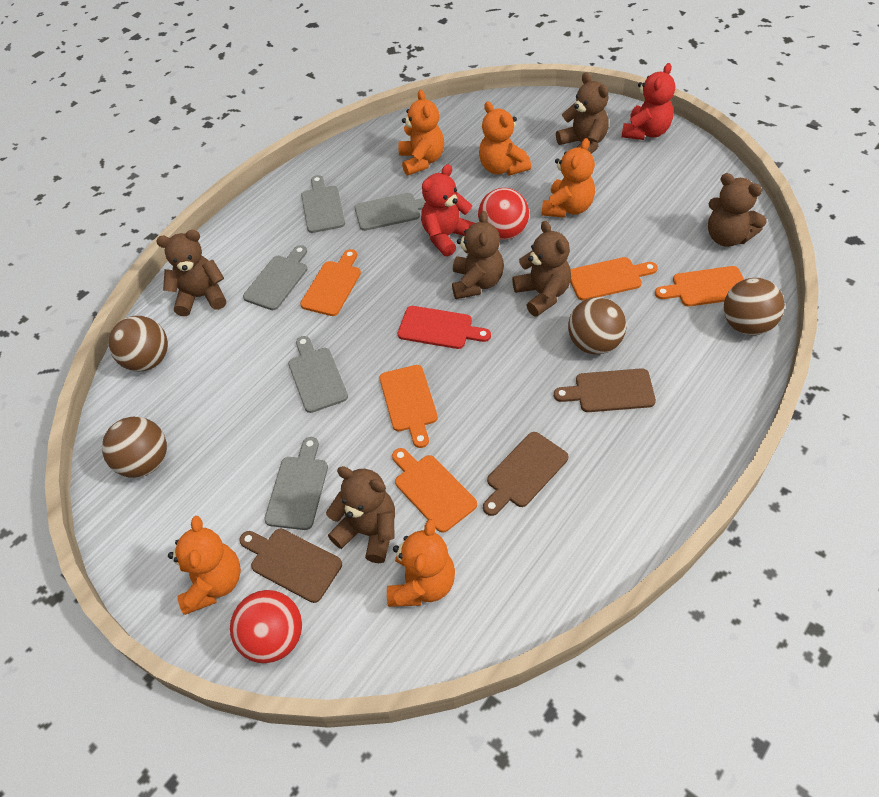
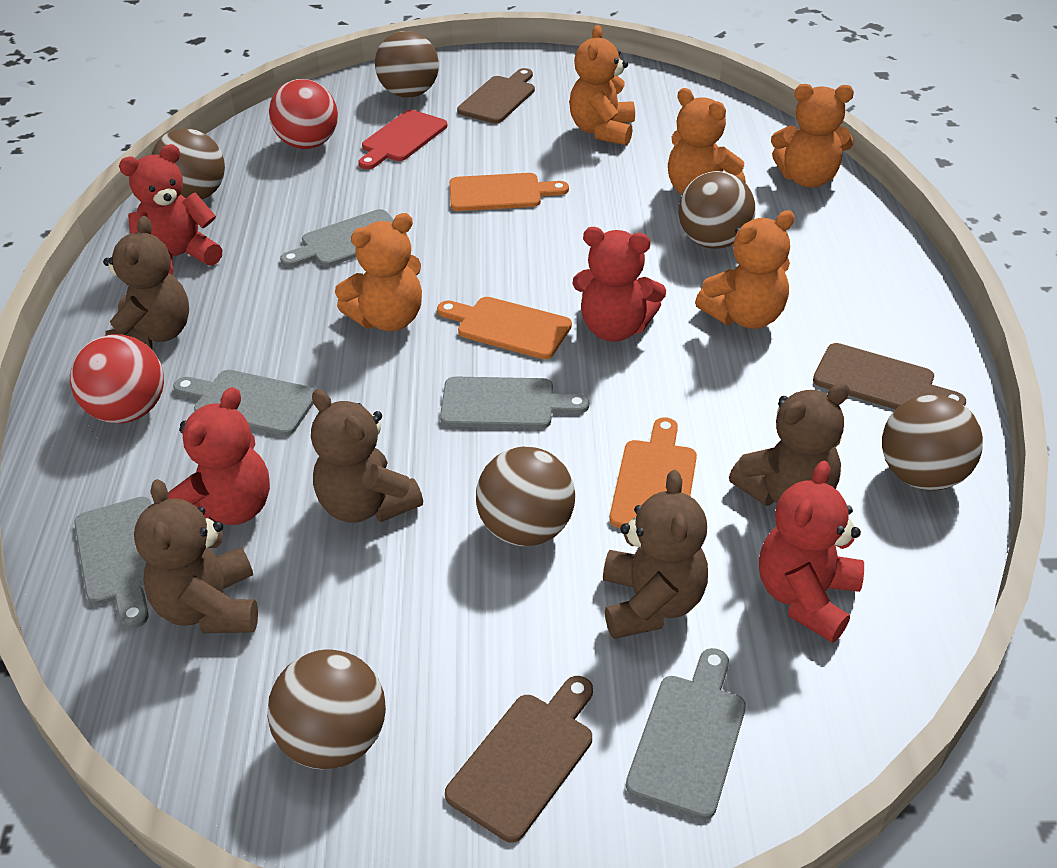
brown ball: [102,417,167,478] [109,316,168,371] [568,297,626,355] [724,278,785,335] = 4 -> [151,128,225,200] [267,650,386,769] [375,31,439,98] [476,447,575,546] [678,171,755,249] [882,395,983,491] = 6
brown teddy bear: [156,230,226,316] [326,466,395,563] [452,211,504,299] [512,221,571,317] [556,73,609,154] [708,173,767,247] = 6 -> [103,216,189,349] [134,479,258,633] [311,389,423,523] [603,470,708,639] [729,383,850,506] = 5
orange cutting board: [300,249,361,316] [380,365,438,448] [392,448,477,533] [570,257,658,301] [655,266,744,306] = 5 -> [437,297,572,359] [449,173,569,211] [610,418,697,528] = 3
red teddy bear: [421,164,475,257] [622,63,675,140] = 2 -> [119,144,222,275] [168,387,270,525] [572,227,666,342] [759,461,864,643] = 4

